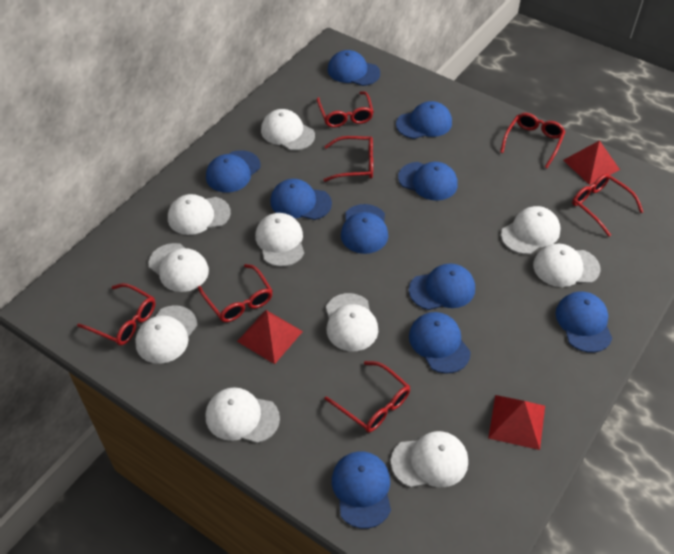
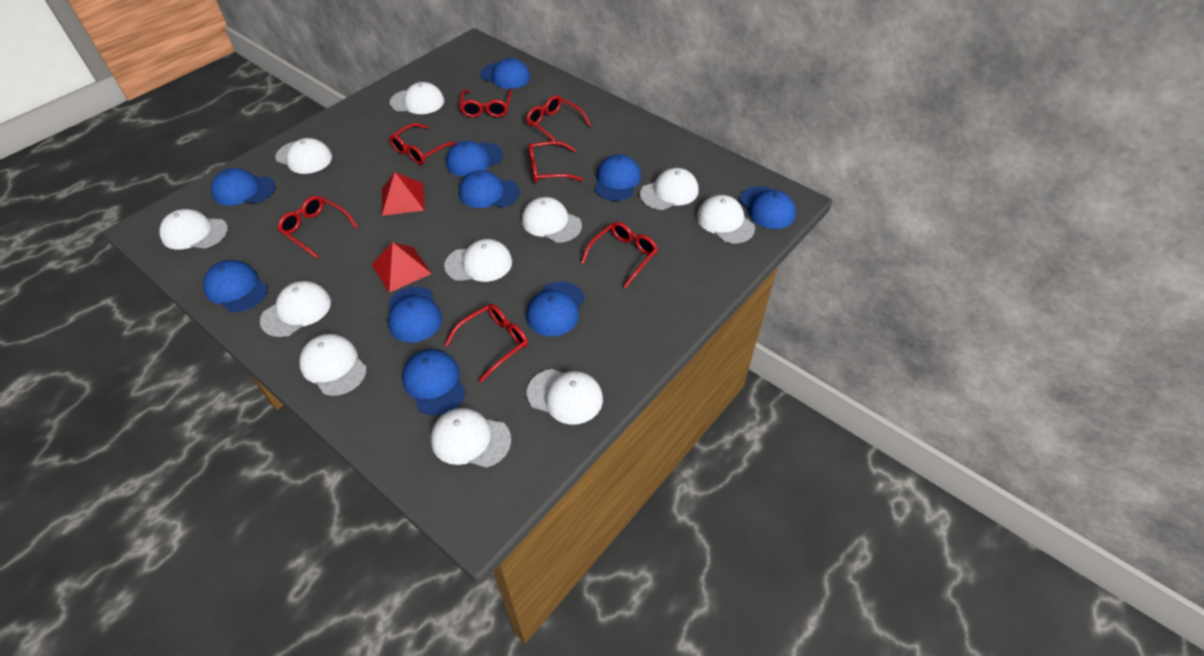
red pyramid: [237,310,303,364] [488,395,545,450] [563,140,620,185] = 3 -> [371,242,432,293] [382,172,424,216] = 2
white cap: [135,305,197,364] [148,243,209,292] [168,194,231,235] [206,387,280,443] [255,213,304,267] [261,109,315,151] [326,293,378,351] [391,431,468,488] [501,206,561,254] [533,244,601,287] = 10 -> [159,209,228,250] [260,281,331,337] [275,138,332,174] [299,334,367,396] [390,82,444,114] [431,408,511,467] [444,239,512,282] [522,197,582,242] [527,369,603,424] [640,168,699,210] [697,195,755,243] = 11

